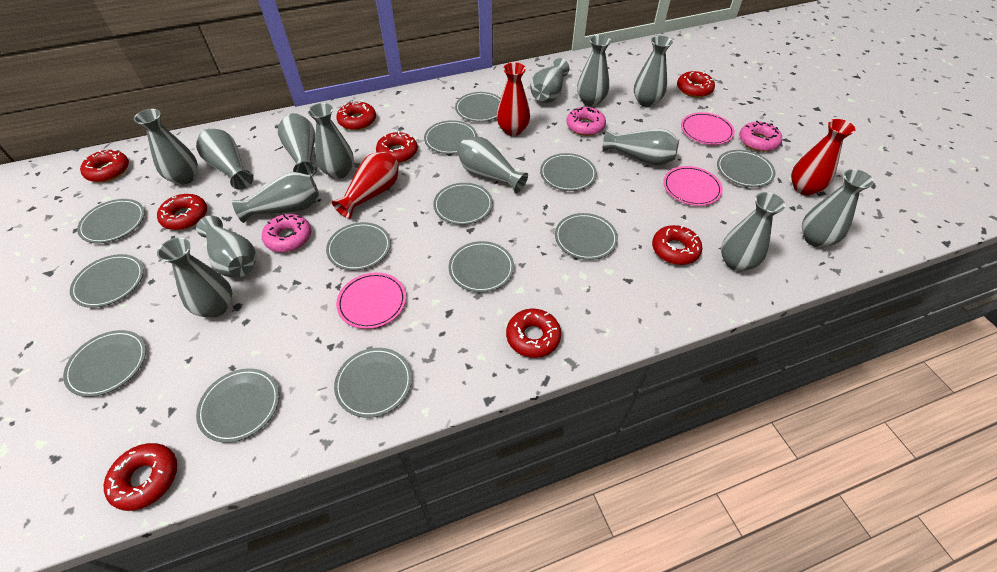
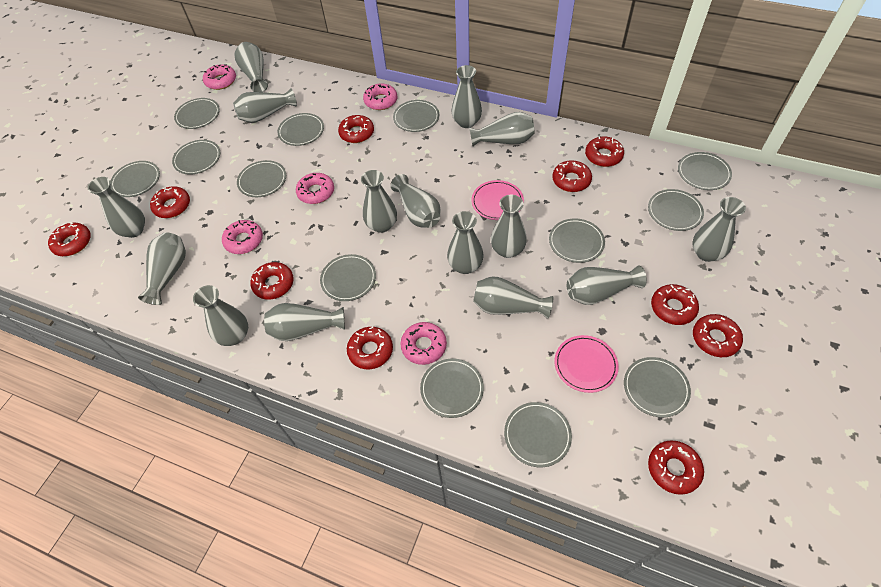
grey vase: [134,109,198,185] [157,238,233,317] [196,129,253,189] [196,216,256,277] [232,172,319,223] [278,113,317,176] [308,103,354,179] [457,137,528,193] [530,58,569,103] [577,35,611,106] [603,129,679,165] [634,36,673,107] [721,192,785,271] [802,169,874,248] = 14 -> [88,177,145,238] [138,232,186,305] [193,285,248,346] [233,88,297,123] [234,42,268,92] [264,303,345,341] [361,170,397,233] [391,174,441,228] [447,211,484,274] [452,65,482,128] [469,112,535,146] [473,276,553,319] [491,195,527,258] [567,265,647,305] [692,197,746,262] = 15
pink donut: [262,214,311,252] [566,107,606,136] [739,121,782,152] = 3 -> [203,64,236,90] [222,220,263,254] [296,173,334,204] [363,83,397,110] [400,322,447,365] = 5
pink plate: [336,272,406,329] [663,166,723,206] [681,112,735,145] = 3 -> [471,180,524,220] [554,335,619,393] = 2
red donut: [80,150,129,182] [104,443,177,511] [157,194,207,230] [336,101,376,130] [376,131,418,163] [506,309,561,358] [652,225,702,265] [677,71,715,97] = 8 -> [48,222,91,256] [150,186,190,218] [250,262,294,300] [338,115,374,143] [347,327,393,369] [552,160,592,192] [585,136,624,167] [648,440,704,495] [651,284,699,325] [693,314,743,357] = 10
red vase: [332,152,399,219] [496,63,530,136] [791,119,856,195] = 3 -> none = 0

